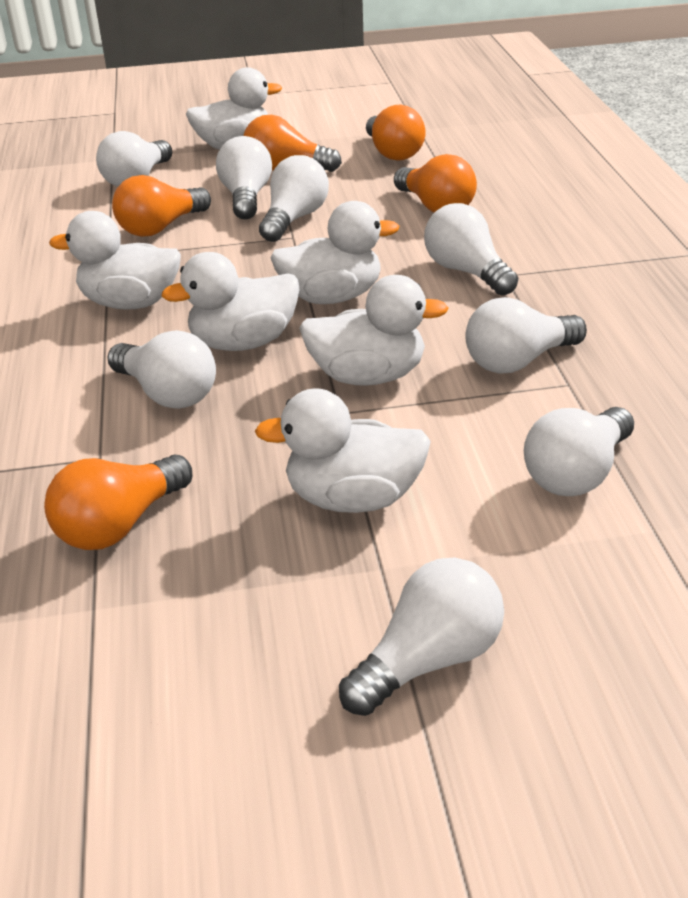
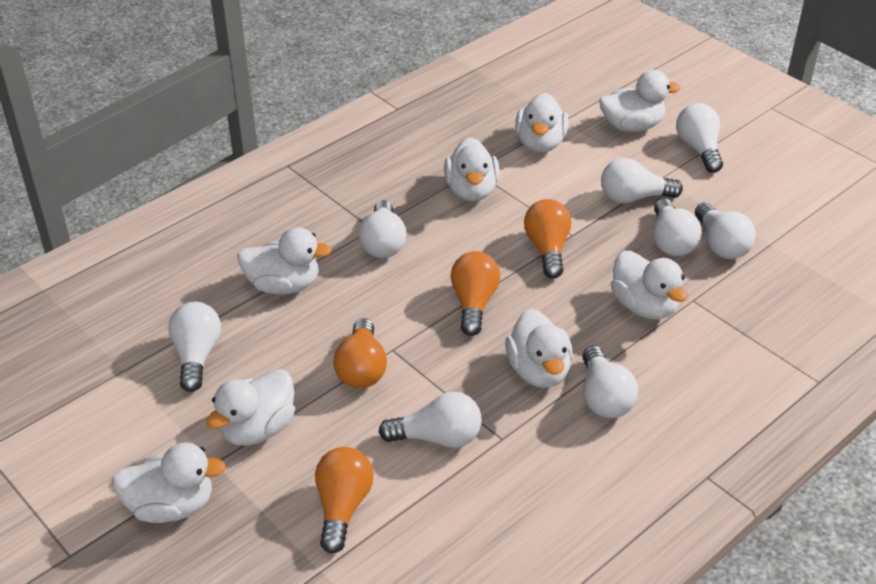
orange light bulb: [44,455,193,550] [112,175,211,237] [243,115,342,172] [366,105,425,161] [394,154,477,213] = 5 -> [315,447,374,553] [333,318,387,388] [451,251,500,336] [524,199,571,279] = 4
white duck: [49,211,181,310] [162,252,300,351] [186,67,282,149] [255,388,431,513] [271,201,399,304] [299,275,449,386] = 6 -> [112,443,226,523] [206,369,295,446] [237,227,332,295] [444,137,499,202] [505,309,573,388] [515,93,569,153] [599,70,681,132] [611,251,688,320] = 8

